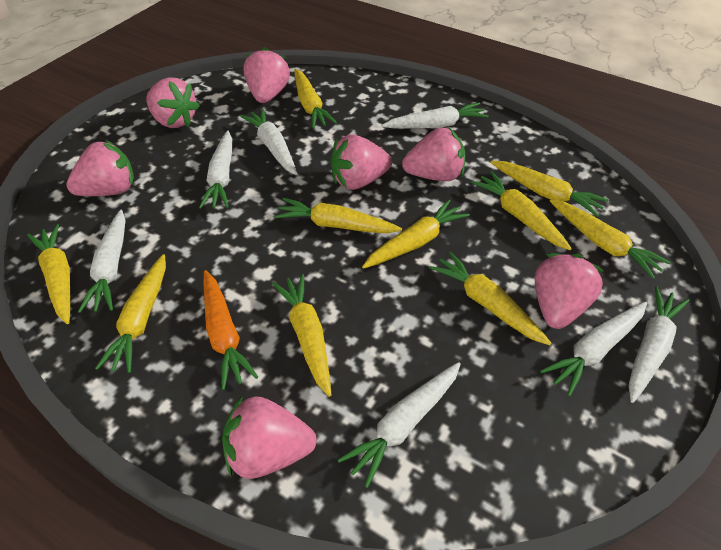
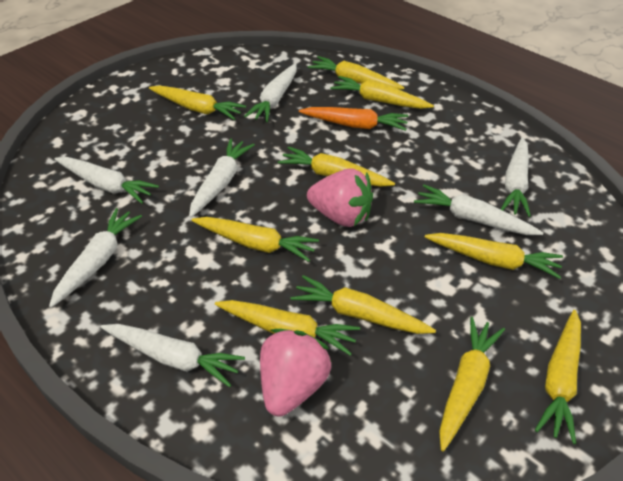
pink strawberry: [66,140,134,196] [146,77,200,128] [222,395,317,479] [243,47,290,103] [330,134,392,190] [402,127,465,181] [535,253,604,329] = 7 -> [260,329,332,417] [307,168,373,227] = 2

